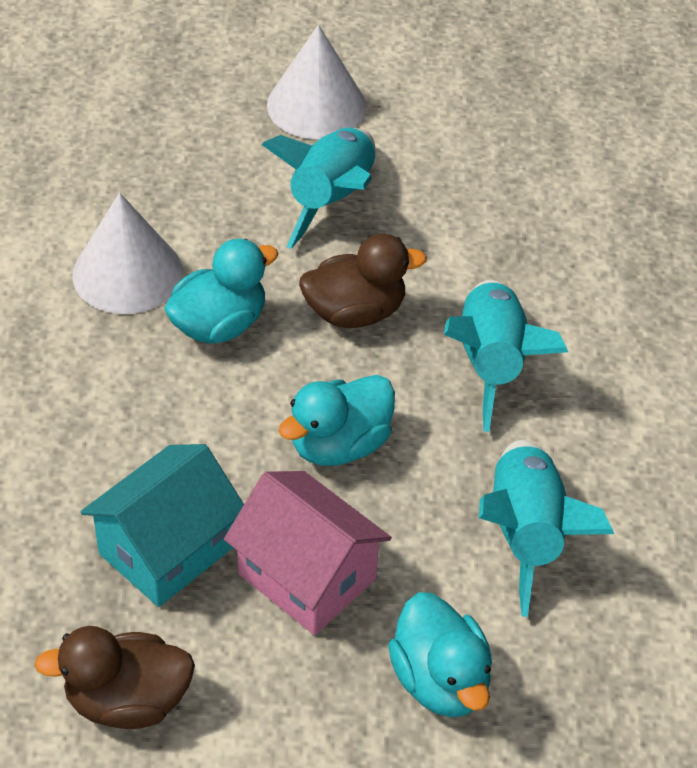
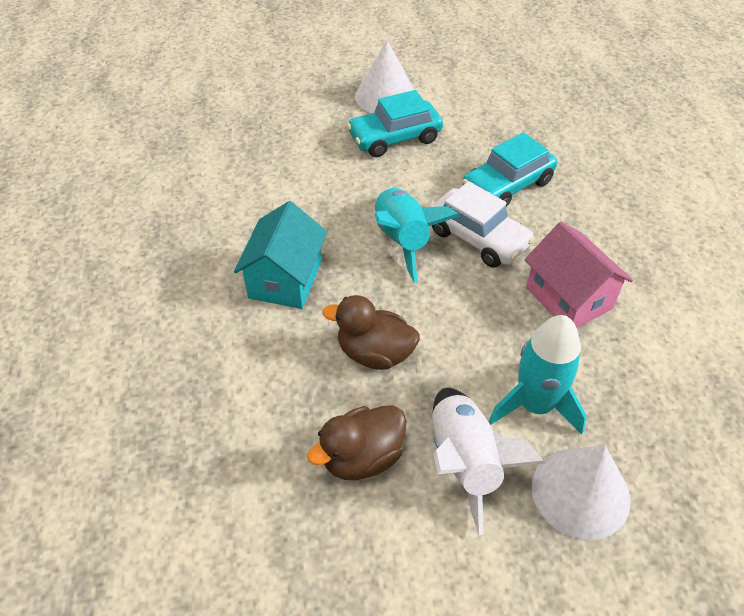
turquoise car: none = 0 -> [347,90,443,157] [462,132,557,207] = 2
turquoise duck: [164,239,278,344] [278,375,395,466] [388,592,492,717] = 3 -> none = 0
turquoise rocket: [261,128,375,249] [444,280,568,432] [479,440,614,617] = 3 -> [374,188,460,283] [488,315,587,434] = 2
white car: none = 0 -> [431,181,535,268] = 1
white rocket: none = 0 -> [432,388,545,535] = 1

